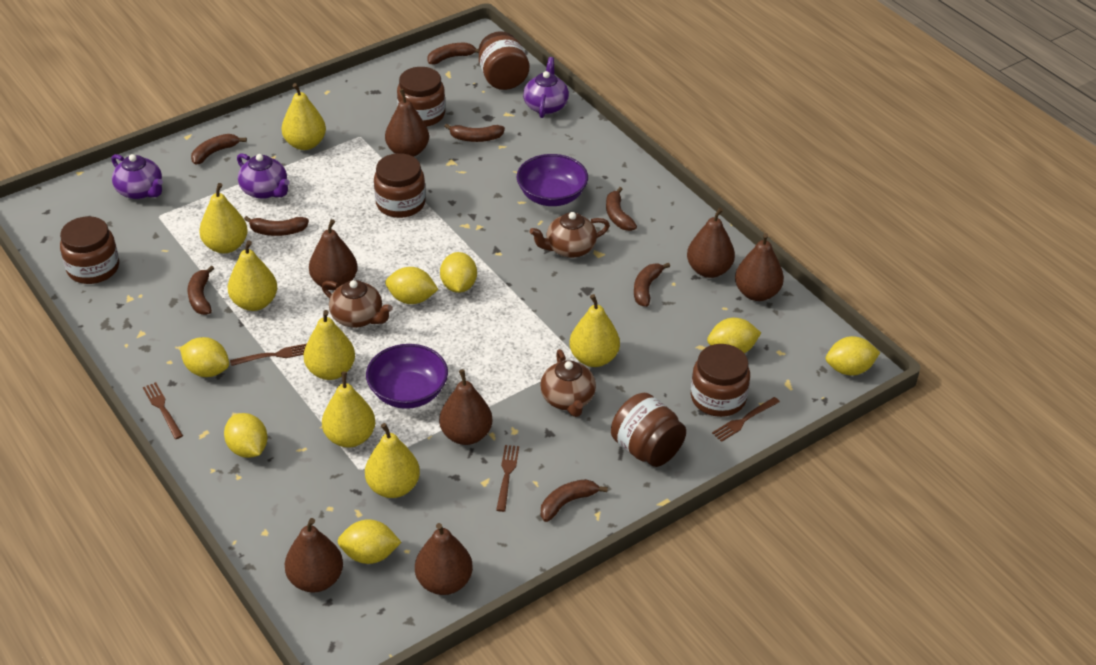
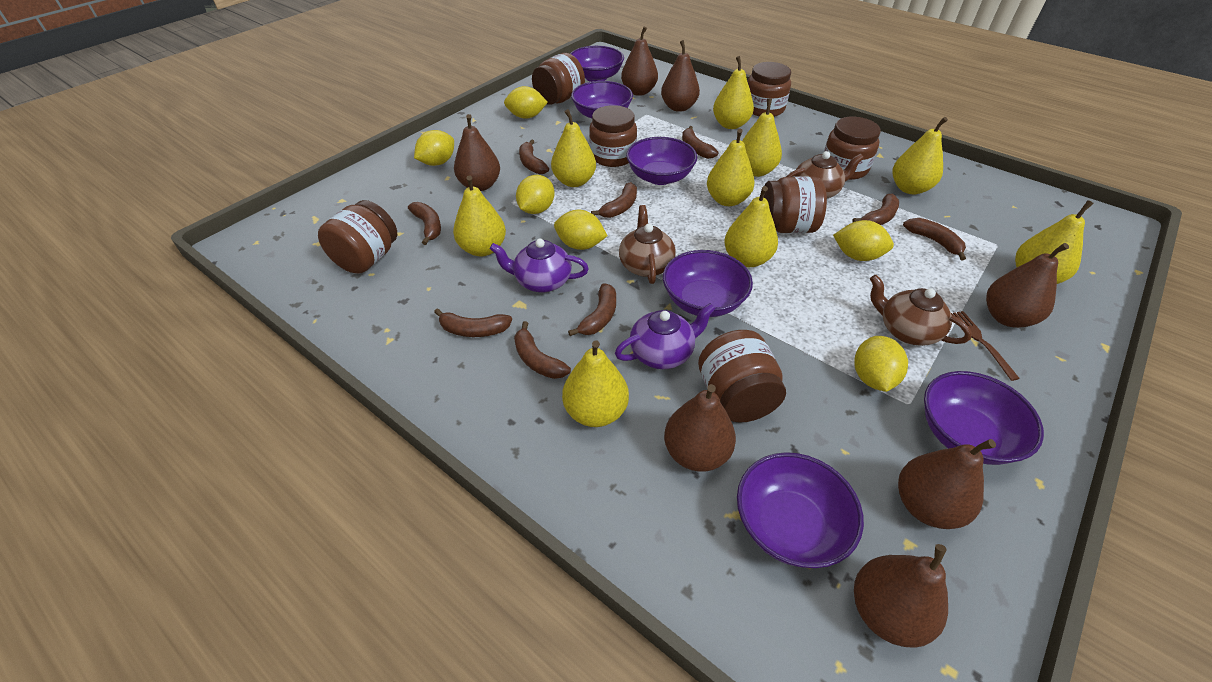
brown banana: [187,266,214,315] [191,134,247,165] [244,216,309,236] [427,43,478,65] [444,123,505,142] [541,479,608,522] [606,187,637,231] [634,263,670,307] = 8 -> [408,202,441,245] [434,308,512,337] [514,321,571,379] [519,139,549,174] [568,283,616,336] [591,182,637,218] [682,126,718,159] [852,194,899,225] [903,218,966,260] = 9
brown fork: [143,382,183,439] [230,344,306,366] [496,445,519,512] [712,397,780,442] = 4 -> [951,311,1020,381] = 1
brown jar: [60,216,119,284] [374,153,426,218] [397,67,445,127] [478,31,529,90] [611,393,686,467] [691,344,750,417] = 6 -> [318,200,397,274] [532,53,585,105] [589,105,637,167] [698,330,786,423] [748,62,791,117] [763,176,827,233] [823,117,881,180] = 7
purple bowl: [366,344,448,409] [517,154,588,206] = 2 -> [570,46,624,82] [571,81,633,119] [626,137,697,185] [663,250,753,317] [737,452,864,568] [924,371,1044,465] = 6
purple teapot: [111,154,163,199] [237,153,290,199] [523,57,569,118] = 3 -> [490,238,589,292] [615,303,716,369] = 2
yellow lemon: [180,337,229,377] [224,413,268,458] [338,519,401,564] [385,267,439,304] [440,252,477,293] [707,318,761,353] [826,336,880,376] = 7 -> [414,130,454,166] [504,86,548,119] [516,175,555,214] [554,210,607,250] [833,220,894,261] [854,336,908,392] = 6
yellow pear: [199,183,248,253] [228,241,277,311] [282,83,326,150] [304,310,355,380] [322,371,375,448] [365,423,420,498] [569,294,620,367] = 7 -> [453,175,506,256] [551,109,596,187] [562,340,629,427] [707,128,755,206] [713,56,754,129] [724,186,778,267] [742,99,782,177] [893,117,948,194] [1015,200,1094,284] = 9

